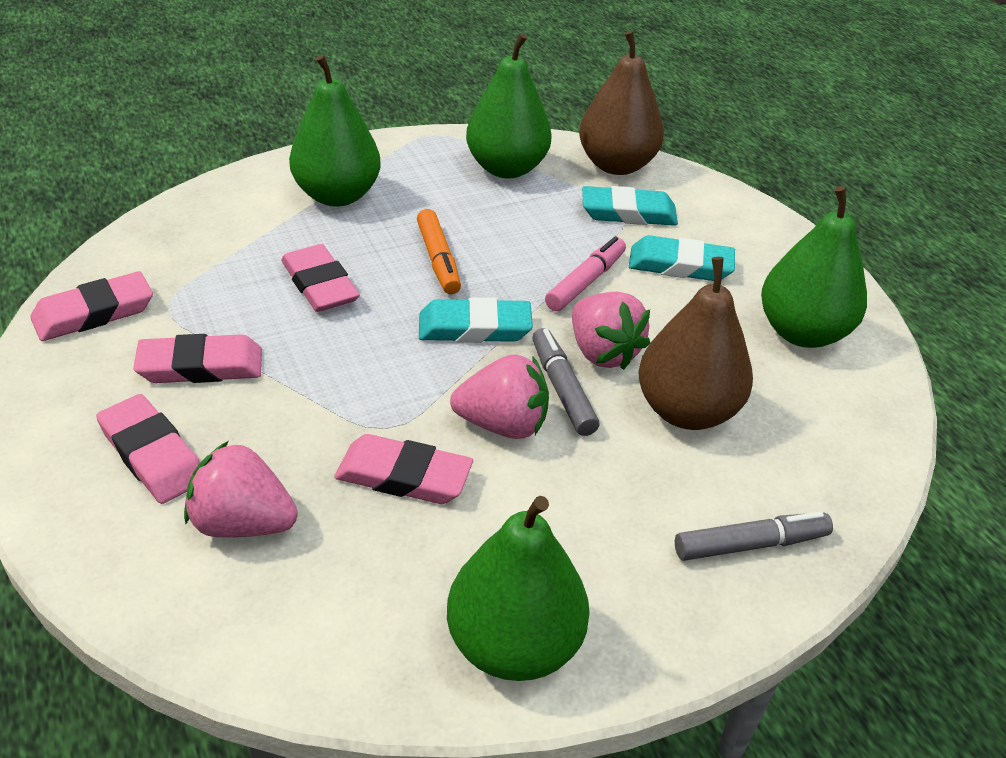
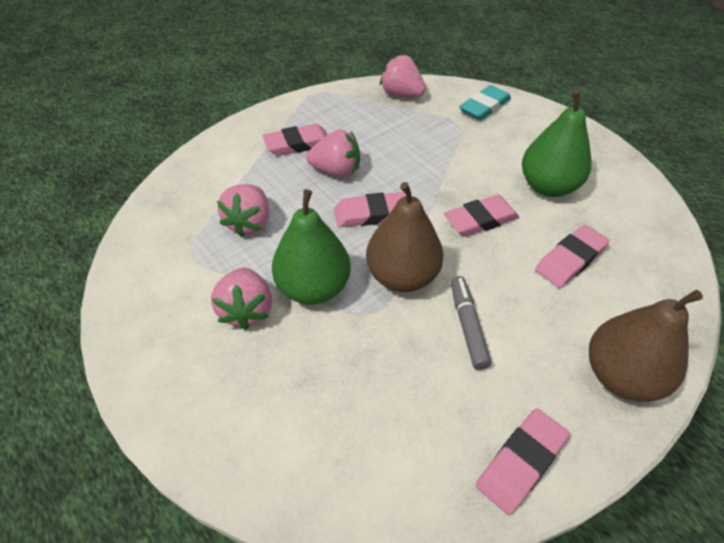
green pear: [289,55,381,207] [447,496,590,681] [466,33,552,178] [761,186,867,348] = 4 -> [272,189,351,305] [522,90,591,197] = 2
grey marker: [532,328,599,436] [675,512,833,561] = 2 -> [451,276,491,370] = 1
orange marker: [417,209,461,294] = 1 -> none = 0
pink marker: [545,236,626,311] = 1 -> none = 0
pink strawberry: [184,441,298,538] [450,354,549,439] [572,292,650,370] = 3 -> [211,268,272,330] [217,184,269,237] [306,129,360,177] [380,55,426,97] = 4
turquoise eraser: [419,297,533,343] [582,186,678,226] [629,235,735,281] = 3 -> [459,85,511,120] = 1

